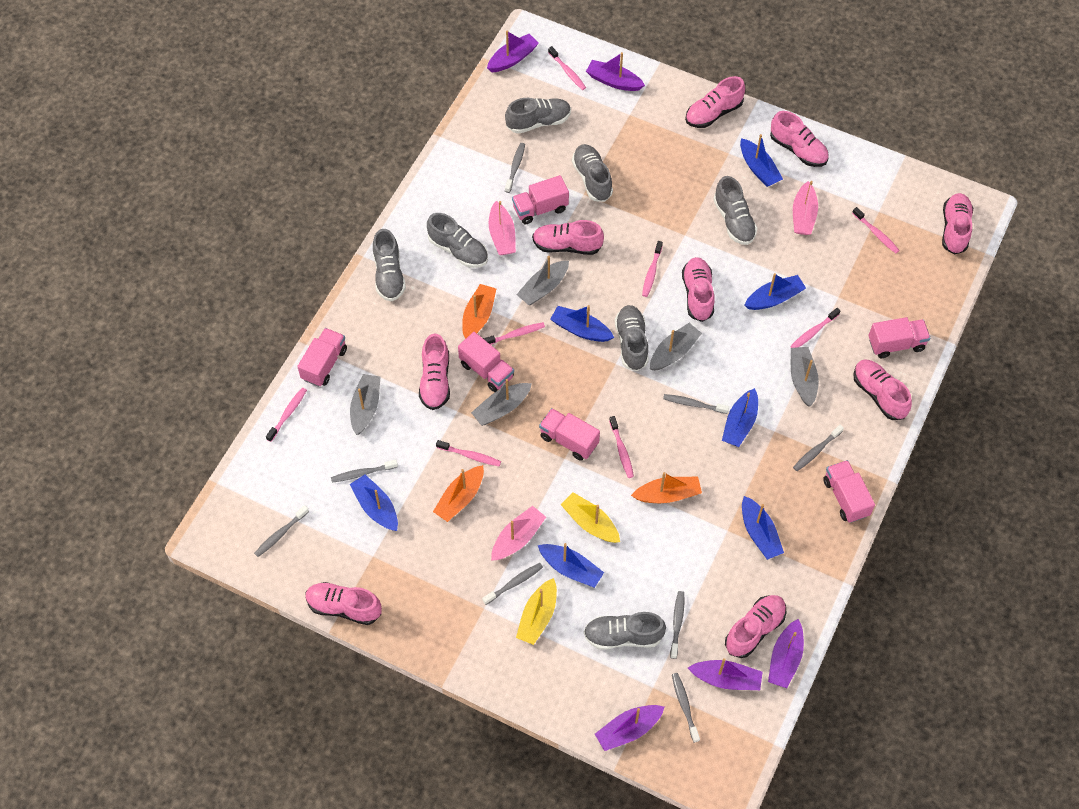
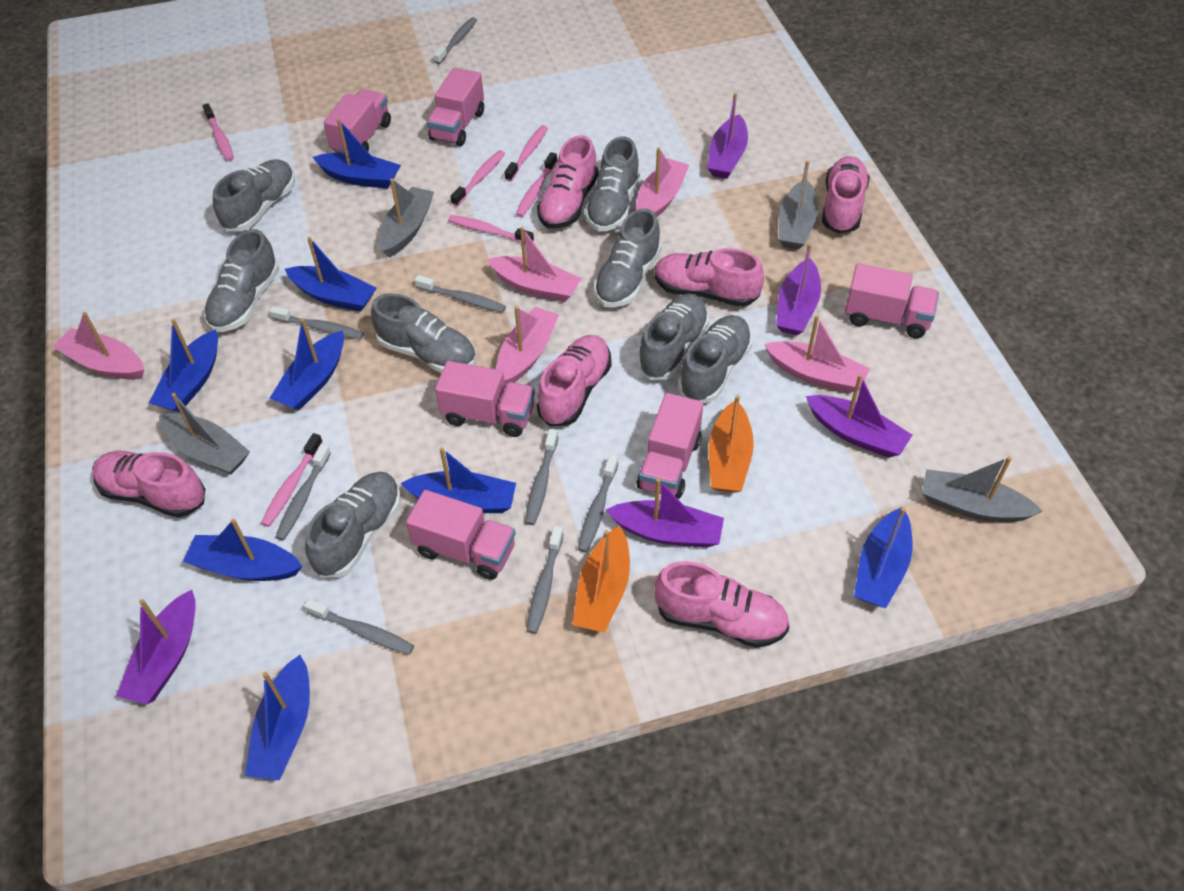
blue boat: [350,474,398,531] [538,543,604,588] [550,305,614,342] [722,388,758,447] [740,134,783,187] [742,496,784,560] [744,273,806,310] = 7 -> [149,319,218,412] [183,519,302,581] [245,655,310,780] [270,318,344,411] [285,237,377,312] [313,119,401,189] [401,447,516,513] [854,507,913,608] = 8
grey boat: [350,374,380,435] [471,379,532,426] [516,256,569,305] [650,323,702,371] [791,347,819,407] = 5 -> [159,393,250,475] [379,179,434,257] [779,161,818,250] [922,456,1043,522] = 4
grey shoe: [373,229,406,302] [427,213,488,268] [505,98,571,134] [572,144,613,202] [584,612,666,650] [615,305,649,371] [713,176,757,245] = 7 -> [204,229,280,332] [213,159,295,231] [305,472,401,578] [371,293,476,373] [585,137,640,232] [594,208,661,308] [637,293,709,380] [678,315,752,403] = 8
orange boat: [433,465,484,522] [462,284,496,339] [631,472,702,503] = 3 -> [573,526,630,633] [708,395,754,493] = 2
pink boat: [489,201,516,255] [491,506,546,560] [793,181,818,235] = 3 -> [52,312,144,380] [487,227,582,302] [496,306,559,387] [636,147,689,217] [764,315,870,393] = 5
pink shoe: [305,582,382,625] [419,334,450,410] [532,220,604,255] [682,257,715,322] [685,76,745,128] [725,595,787,658] [770,111,829,167] [853,359,912,420] [942,193,973,255] = 9 -> [92,451,205,518] [537,135,599,229] [537,335,611,426] [654,248,764,307] [654,561,789,648] [822,156,870,234] = 6
pink toothbrush: [266,387,307,442] [436,440,501,466] [483,322,545,345] [548,46,586,90] [609,416,634,478] [642,241,663,297] [790,308,840,348] [852,207,900,253] = 8 -> [202,103,234,161] [261,433,323,527] [448,215,534,243] [450,150,505,206] [504,125,548,182] [516,152,557,217] = 6
yellow boat: [516,578,557,645] [561,492,620,543] = 2 -> none = 0

